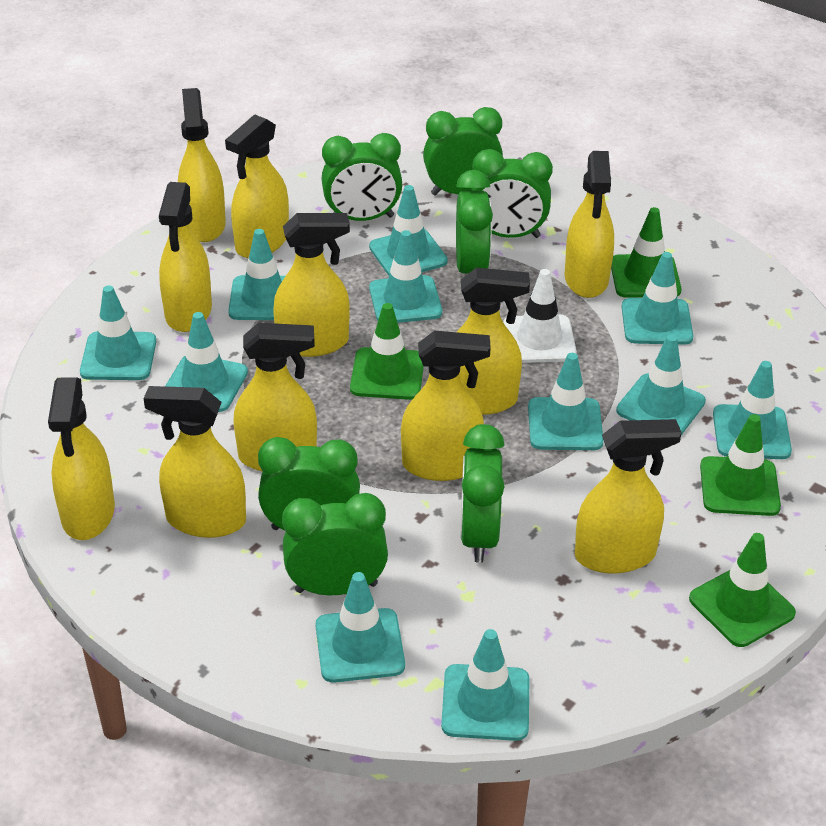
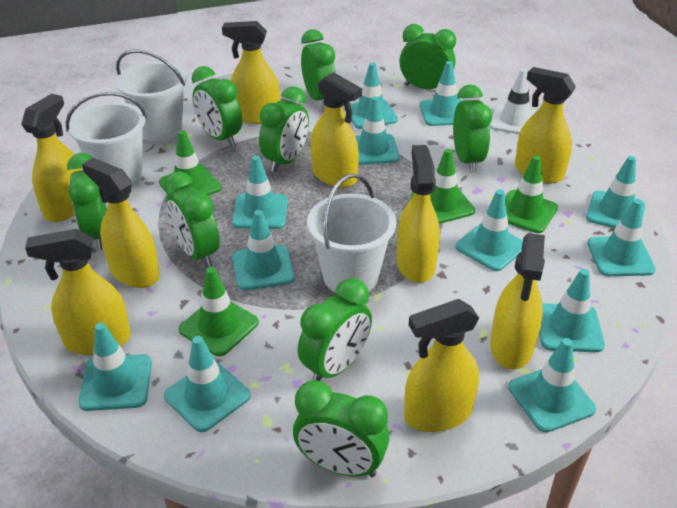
green clock: [258,437,360,530] [282,493,388,595] [321,133,402,221] [423,107,503,196] [456,170,493,274] [460,424,505,563] [471,149,553,238] = 7 -> [67,153,107,251] [164,171,220,268] [192,66,242,147] [259,86,309,172] [293,380,389,477] [298,278,372,381] [301,29,336,108] [399,24,456,89] [453,84,492,173] = 9
turquoise traffic cone: [80,285,157,380] [165,312,248,412] [228,229,285,320] [315,572,405,683] [369,185,448,276] [369,230,442,323] [441,629,530,741] [528,353,604,450] [616,334,706,435] [621,252,693,345] [713,361,792,459] = 11 -> [78,323,152,411] [164,336,251,432] [232,156,288,229] [232,210,294,291] [350,63,398,129] [355,96,399,165] [420,61,462,126] [455,189,523,271] [508,338,596,433] [539,269,605,352] [586,156,645,228] [587,199,656,276] = 12
white bucket: none = 0 -> [66,92,146,184] [115,50,187,142] [307,174,396,293] = 3
yellow spray bottle: [48,377,115,540] [143,386,246,538] [159,182,212,332] [178,88,226,242] [225,115,289,258] [233,323,317,472] [273,213,350,357] [401,331,491,481] [457,268,530,415] [565,151,614,298] [575,419,682,574] = 11 -> [21,94,82,222] [25,229,131,355] [82,158,160,288] [222,21,280,124] [311,72,362,187] [397,145,440,283] [404,299,479,432] [490,233,545,370] [515,67,576,183] = 9

